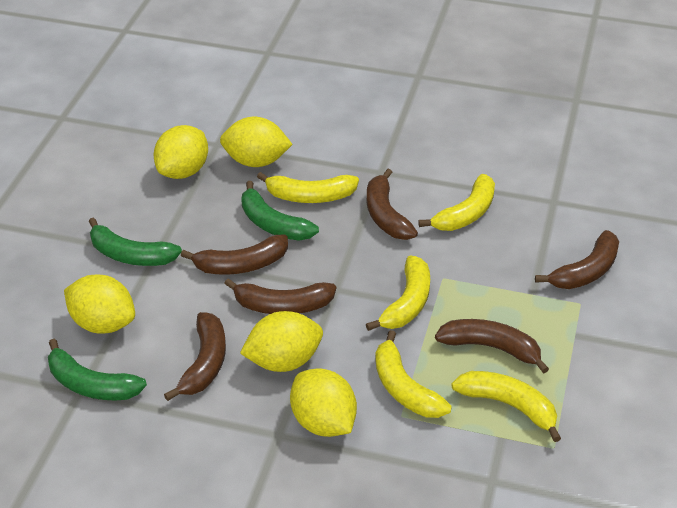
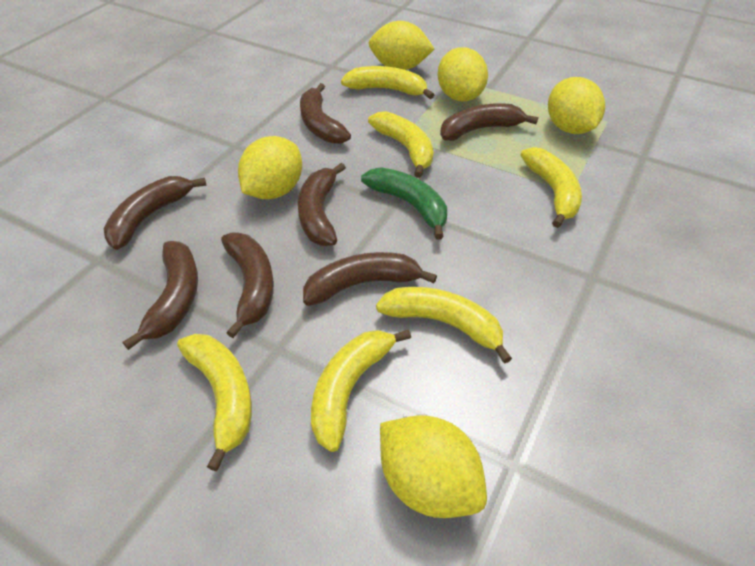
brown banana: [164,312,226,401] [181,235,288,275] [224,278,336,314] [367,169,418,240] [435,319,549,374] [535,230,619,289] = 6 -> [104,176,206,250] [123,241,198,350] [221,232,274,338] [298,163,346,246] [300,83,351,144] [303,252,437,306] [440,103,538,141] = 7
green banana: [48,339,147,400] [89,217,182,266] [241,181,319,241] = 3 -> [361,167,447,240] = 1
yellow banana: [257,172,359,203] [366,256,430,331] [375,330,452,418] [418,174,495,231] [451,371,561,442] = 5 -> [177,334,252,471] [311,329,411,452] [341,66,434,99] [368,111,434,178] [376,287,512,364] [521,147,582,228] = 6

